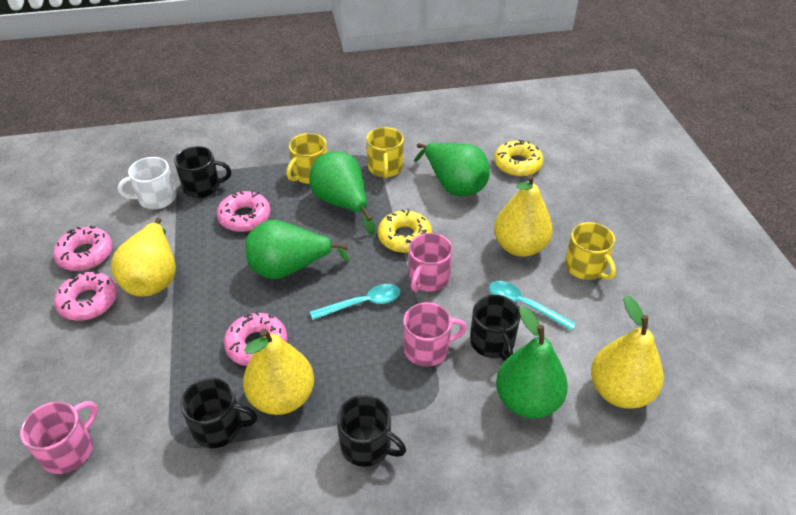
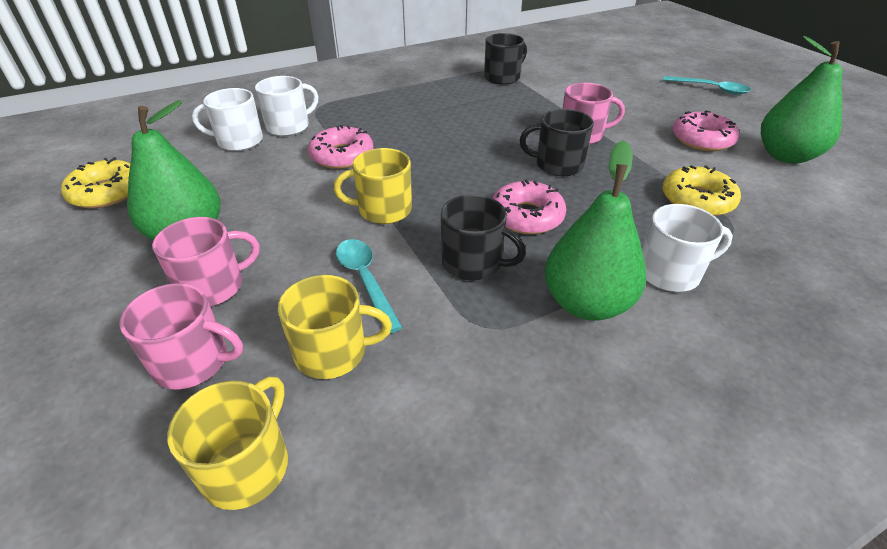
black mug: [174,146,231,198] [180,378,257,448] [337,395,406,467] [470,295,521,361] = 4 -> [441,194,526,281] [484,33,527,85] [520,109,594,176] = 3
green pear: [245,220,350,280] [309,151,376,235] [414,142,490,196] [496,306,568,418] = 4 -> [127,100,221,241] [545,140,646,321] [761,36,843,164] = 3
pink donut: [53,225,113,271] [54,271,117,321] [217,191,271,232] [224,311,288,366] = 4 -> [308,125,374,169] [492,179,566,234] [672,110,739,151] = 3
white mug: [118,157,176,209] = 1 -> [192,88,263,151] [255,76,318,136] [642,204,733,292] = 3
yellow pear: [111,218,176,297] [243,329,314,415] [494,174,553,257] [591,295,664,409] = 4 -> none = 0

